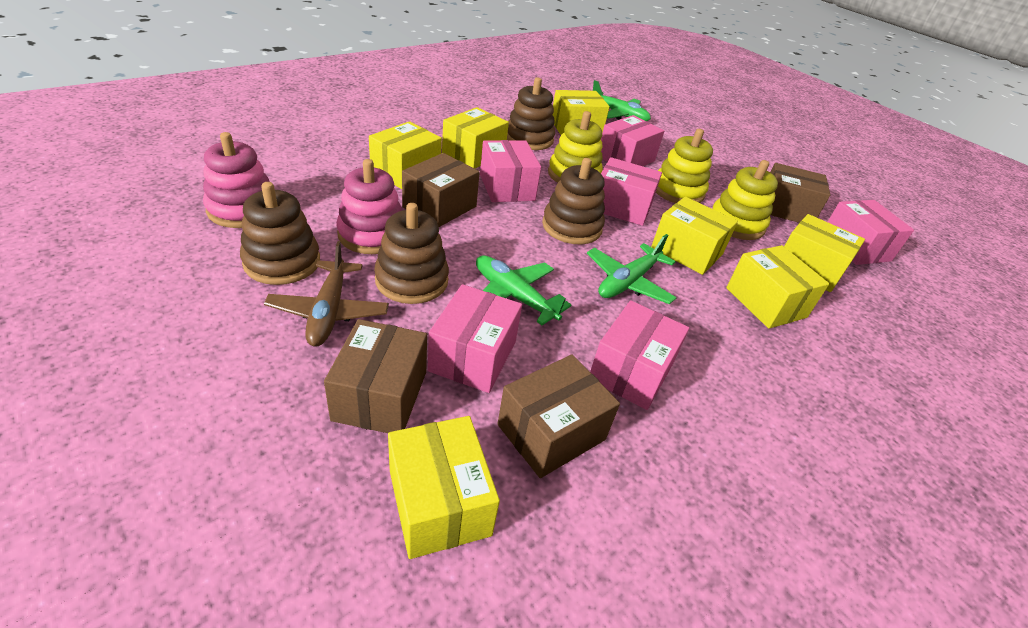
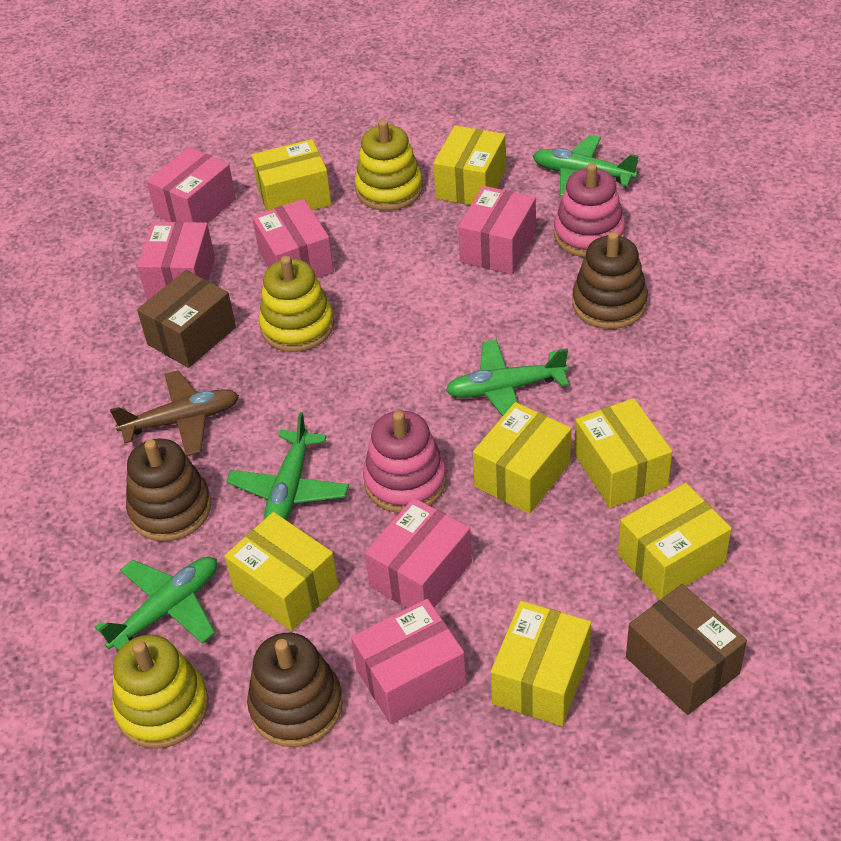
brown box: [324,319,427,433] [402,153,480,227] [497,355,620,478] [770,163,830,223] = 4 -> [137,270,236,368] [626,584,747,715] = 2
brown stacking toy: [240,182,320,285] [374,203,449,304] [507,77,555,150] [542,158,605,245] = 4 -> [126,439,211,541] [247,633,343,747] [572,232,648,329] = 3
green plane: [476,255,571,325] [587,234,676,304] [593,80,651,121] = 3 -> [95,557,217,650] [226,412,349,520] [445,339,569,416] [533,135,638,196] = 4

